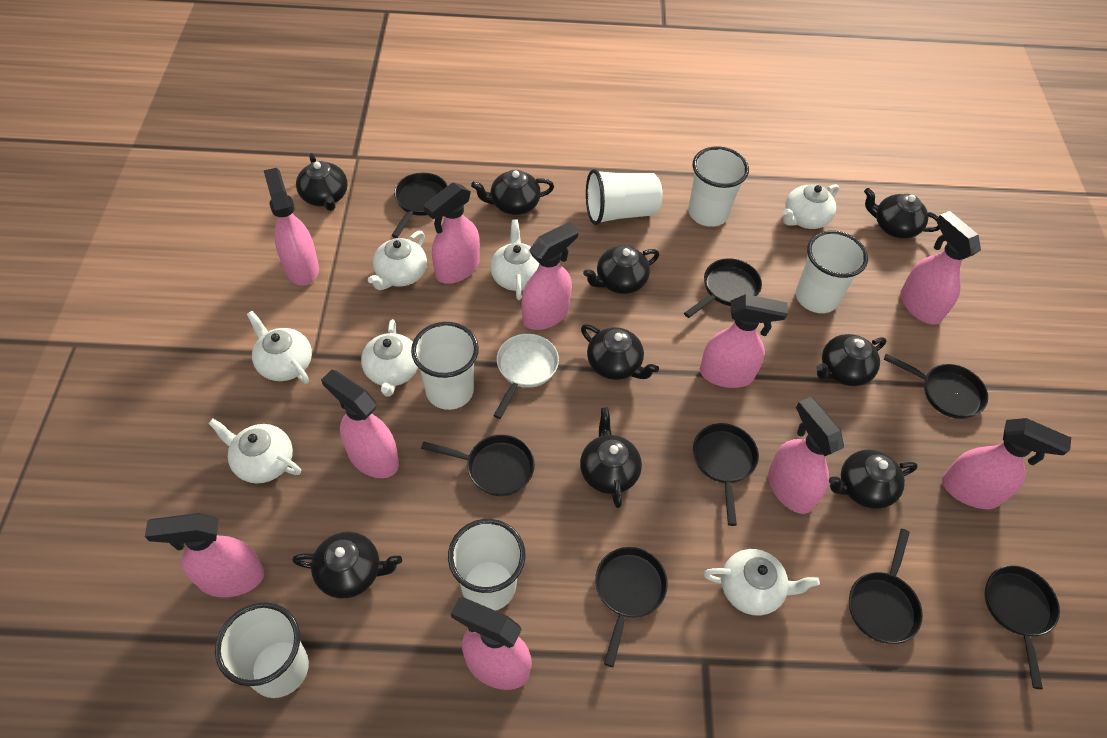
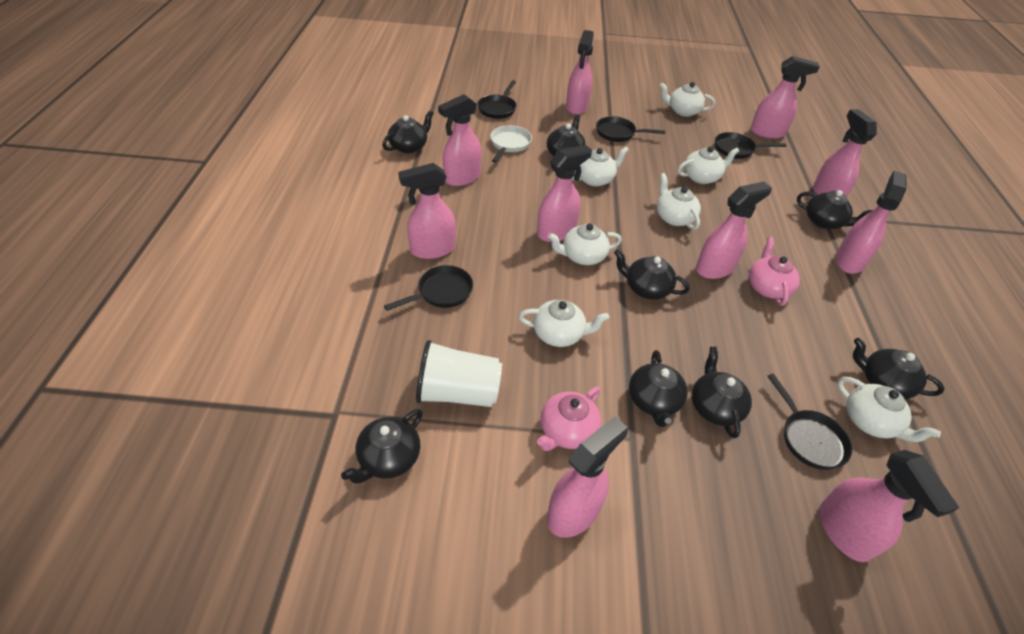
black pan: [391,173,448,238] [421,435,535,496] [595,547,668,667] [684,258,762,318] [693,423,759,526] [849,529,923,644] [884,354,988,419] [985,565,1060,689] = 8 -> [384,265,473,311] [477,80,517,119] [596,116,666,142] [715,132,786,159] [767,373,852,470] = 5
black teapot: [292,532,402,598] [296,153,348,211] [471,170,554,215] [580,407,642,508] [581,324,659,380] [583,246,659,294] [817,334,887,386] [829,449,918,509] [864,188,940,239] = 9 -> [341,409,423,483] [382,110,433,153] [547,114,585,156] [614,249,690,300] [629,350,687,427] [692,347,752,438] [797,190,873,229] [853,338,944,399] = 8
pink teapot: none = 0 -> [537,387,601,451] [749,237,800,306] = 2
white cup: [215,602,309,698] [411,322,479,410] [448,519,526,611] [586,169,663,225] [688,146,749,227] [796,231,868,313] = 6 -> [416,340,502,407] = 1

